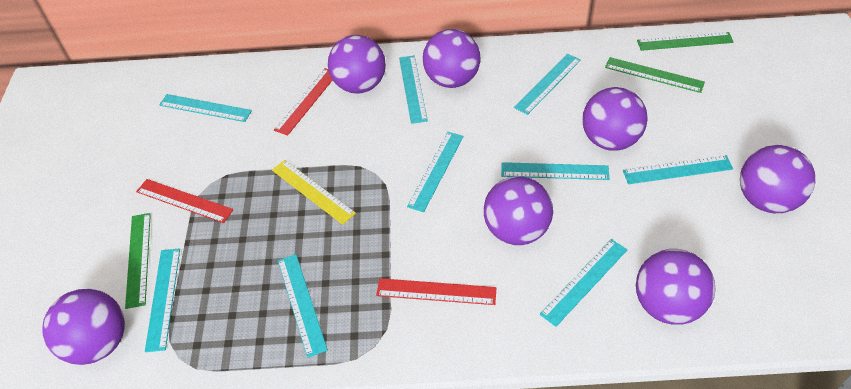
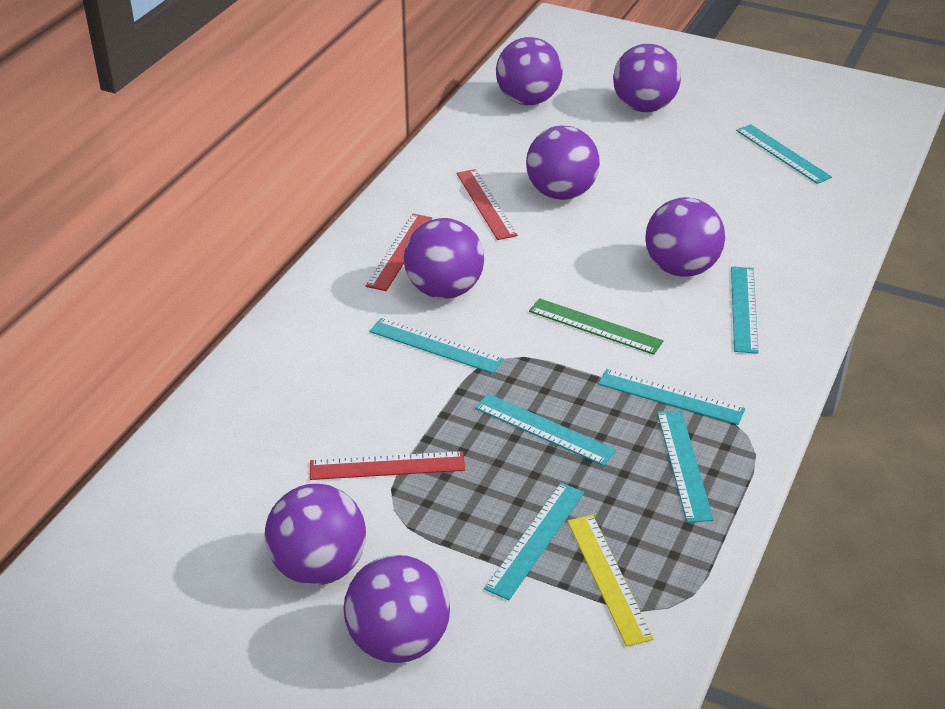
green ruler: [125,213,151,309] [605,57,705,93] [637,32,734,51] = 3 -> [529,298,663,355] = 1
turquoise ruler: [145,248,180,352] [159,94,252,122] [278,254,328,358] [399,55,428,124] [407,132,464,212] [501,162,609,180] [514,54,581,115] [540,239,627,327] [623,155,733,184] = 9 -> [369,318,504,374] [475,394,616,466] [484,483,584,600] [598,369,745,425] [657,410,714,523] [731,266,759,354] [736,124,832,184] = 7

